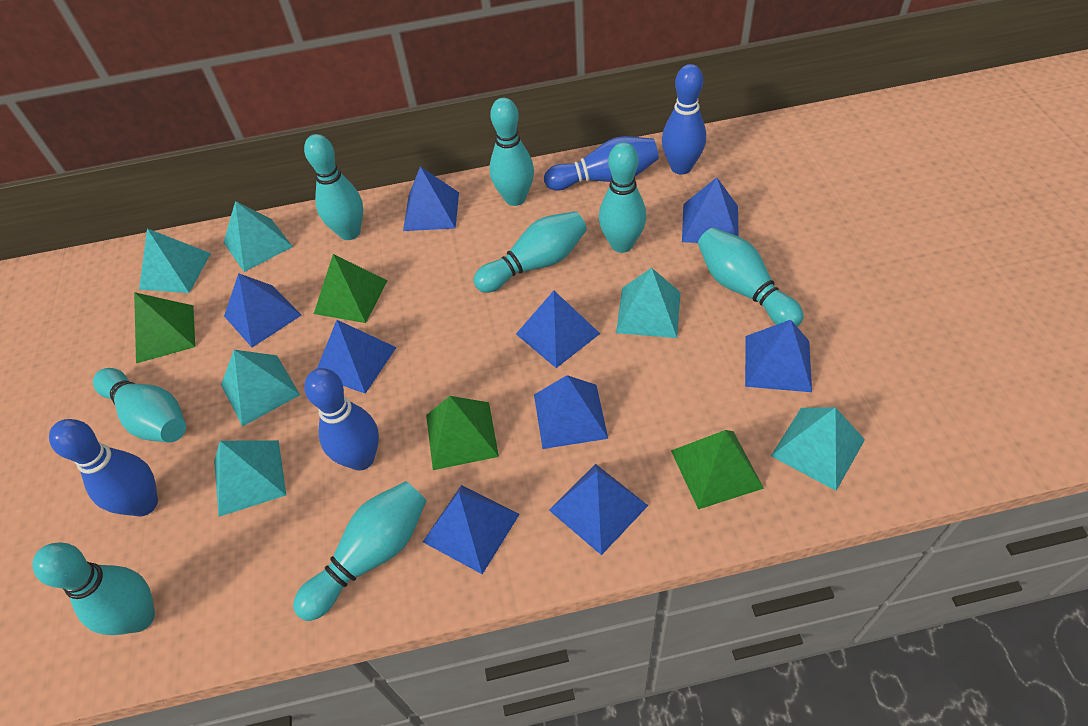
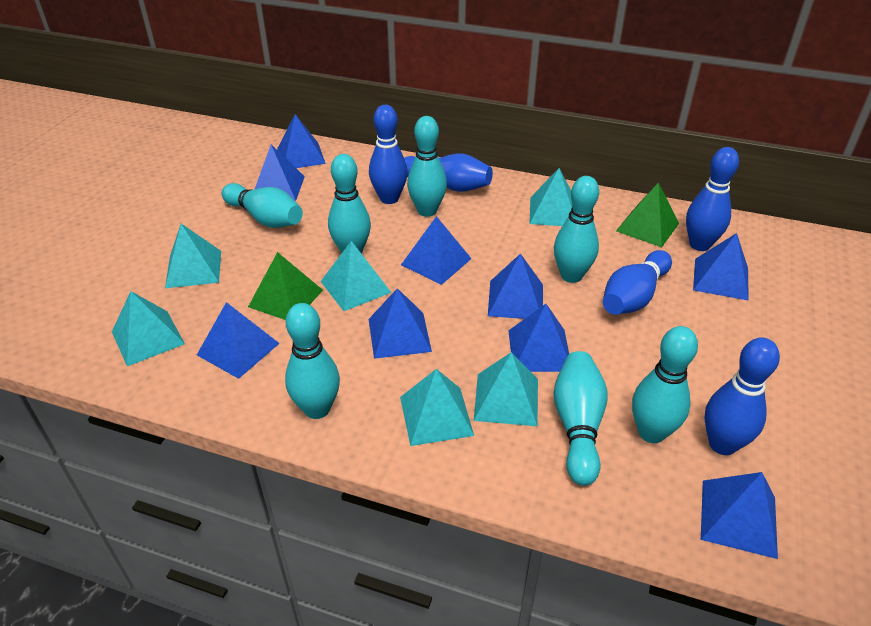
blue bowling pin: [49,419,158,517] [304,368,379,471] [544,136,659,191] [662,64,706,175] = 4 -> [369,105,408,204] [404,154,493,192] [603,250,672,315] [686,147,739,251] [704,337,780,455] = 5
green pyramid: [134,292,195,363] [314,254,387,323] [426,396,499,470] [671,430,764,509] = 4 -> [248,252,323,320] [616,182,679,247] = 2
turquoise bowling pin: [32,542,155,635] [93,368,186,442] [293,481,427,621] [304,134,363,240] [474,211,587,293] [489,98,534,206] [599,142,646,253] [698,228,804,327] = 8 -> [222,183,303,228] [285,303,340,419] [328,154,371,254] [407,116,447,217] [553,351,608,486] [554,176,599,283] [632,326,698,443] = 7

